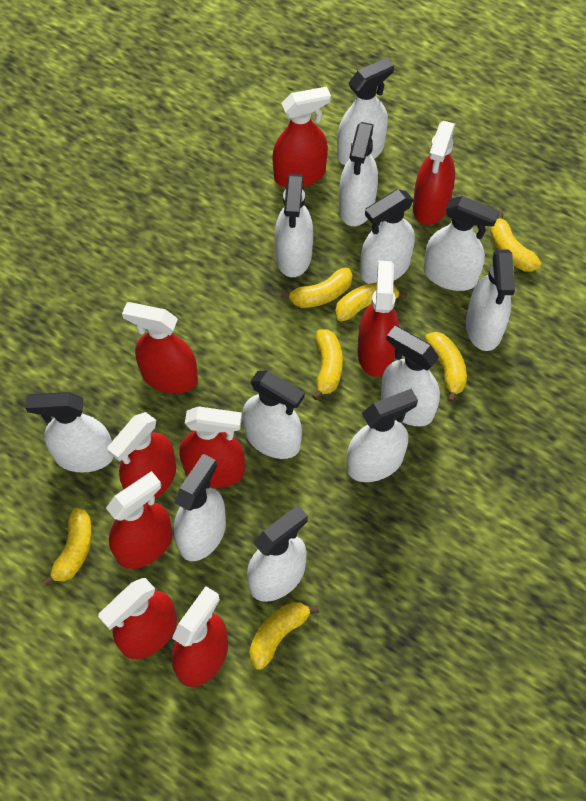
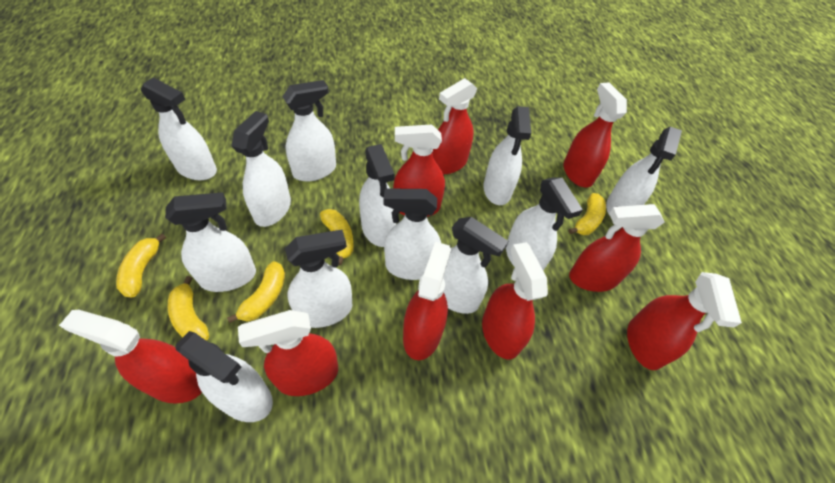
yellow banana: [42,508,92,587] [249,602,319,670] [281,268,353,308] [312,329,343,400] [335,282,408,321] [425,332,467,402] [490,212,541,272] = 7 -> [116,233,166,298] [168,276,209,341] [227,261,285,323] [320,209,354,266] [569,193,606,235] = 5

